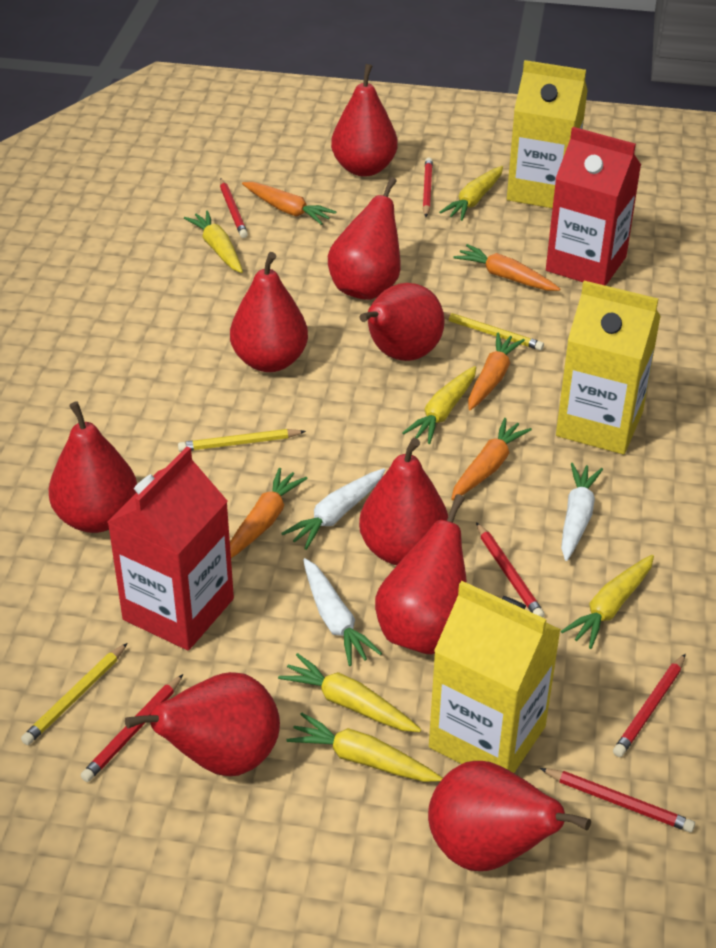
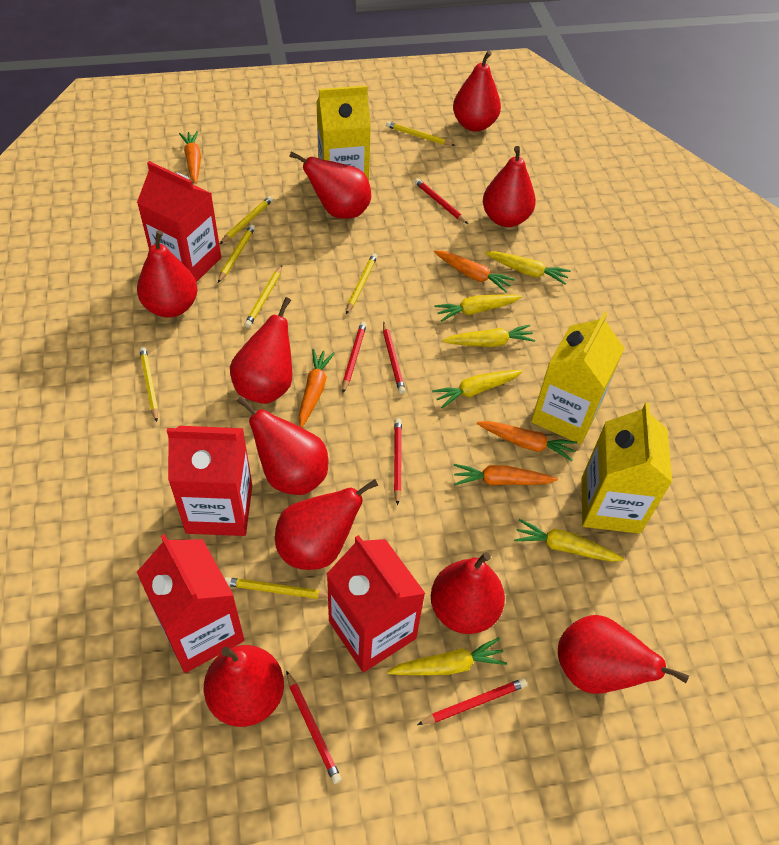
red carton: [107,447,234,650] [546,127,641,286] = 2 -> [137,161,221,282] [137,534,244,673] [167,426,253,536] [327,535,426,672] = 4
red pear: [49,401,137,533] [125,672,280,776] [230,252,308,372] [328,177,401,300] [331,64,398,177] [359,283,445,361] [359,438,448,565] [375,494,467,654] [428,761,591,871] = 9 -> [137,230,197,318] [204,645,284,727] [230,297,292,404] [237,396,328,495] [275,479,379,570] [289,151,371,219] [431,552,505,634] [453,51,501,132] [483,146,536,227] [558,615,689,694] = 10
white carrot: [281,468,386,550] [303,558,382,666] [561,463,603,561] = 3 -> none = 0
yellow pencil: [21,643,127,745] [178,429,306,452] [444,312,544,351] = 3 -> [139,347,158,422] [218,225,255,283] [220,196,273,244] [225,577,328,599] [244,266,282,328] [346,253,377,314] [386,121,455,146] = 7

